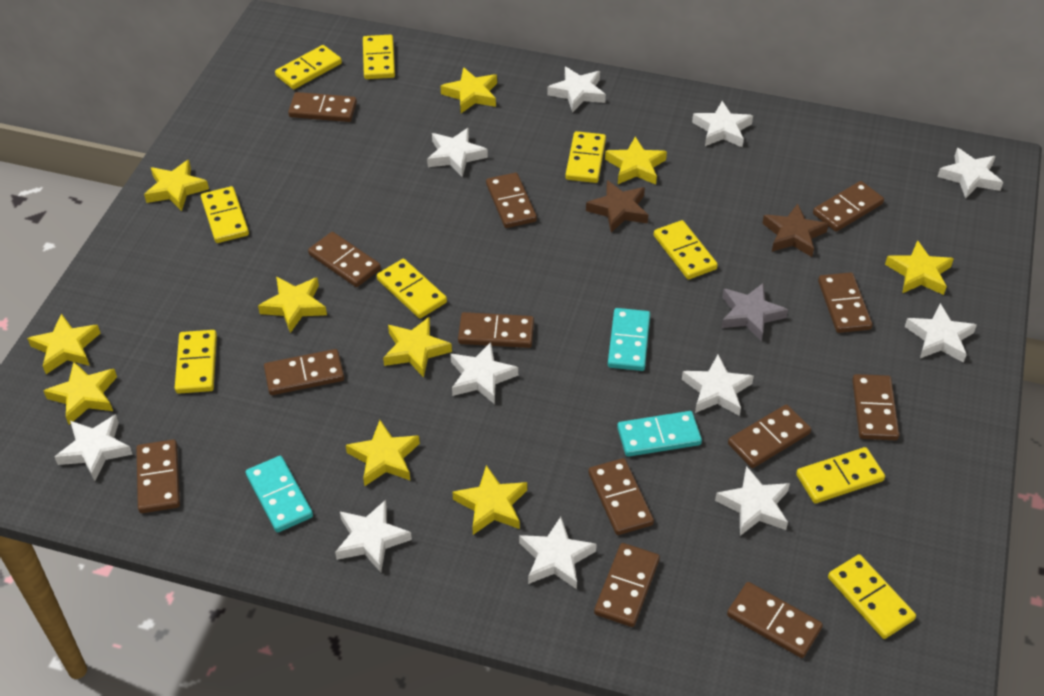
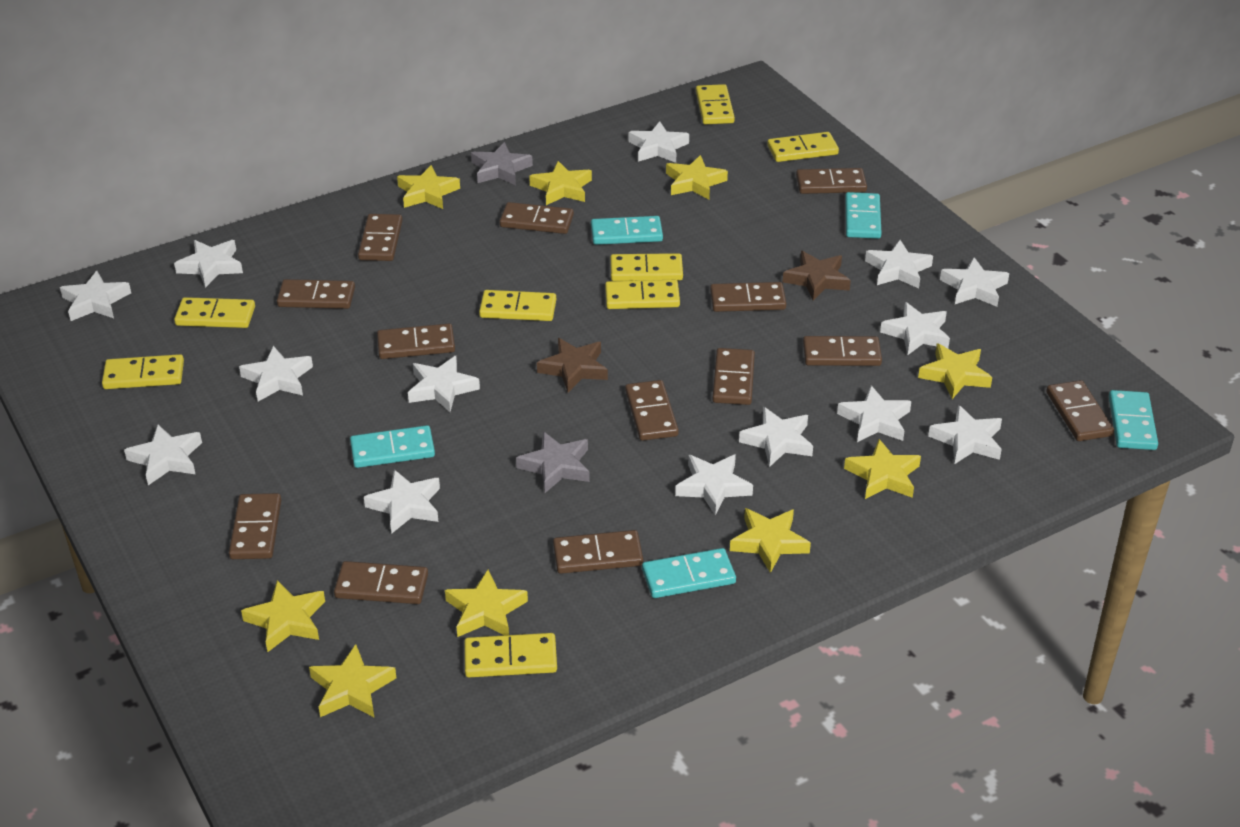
grey star: [721,283,788,342] = 1 -> [471,142,533,185] [516,431,590,493] = 2
turquoise domino: [246,456,313,533] [608,308,650,371] [617,411,702,457] = 3 -> [350,425,435,468] [591,216,663,245] [642,548,736,598] [845,192,882,239] [1109,390,1158,450] = 5
white star: [55,414,133,481] [335,500,412,572] [427,128,488,177] [451,342,518,404] [519,517,597,589] [547,67,606,113] [682,355,754,416] [692,101,753,147] [715,466,790,536] [905,303,977,363] [937,148,1003,198] = 11 -> [60,271,131,321] [124,425,202,485] [174,240,243,288] [239,346,313,401] [364,470,440,534] [408,356,480,412] [628,121,689,163] [675,454,753,515] [739,407,813,467] [837,386,911,442] [865,240,933,288] [880,302,950,355] [928,405,1002,464] [940,257,1009,307] = 14
yellow domino: [175,330,217,394] [201,186,249,243] [275,45,342,89] [363,35,395,79] [377,259,447,319] [565,131,606,183] [654,220,718,280] [796,447,885,504] [828,554,916,639] = 9 -> [102,354,184,389] [174,297,255,328] [464,633,557,677] [479,290,556,321] [605,280,680,309] [610,253,683,281] [696,84,735,124] [767,132,839,162] = 8
yellow star: [27,313,101,374] [44,362,117,425] [144,160,209,211] [258,277,327,333] [346,420,420,487] [383,316,452,378] [441,67,497,113] [452,465,527,535] [605,137,667,185] [885,240,954,295] = 10 -> [241,580,325,652] [309,644,396,717] [397,165,460,209] [445,570,528,637] [529,161,592,205] [666,155,728,199] [730,508,811,573] [844,439,921,499] [918,343,992,399] = 9

